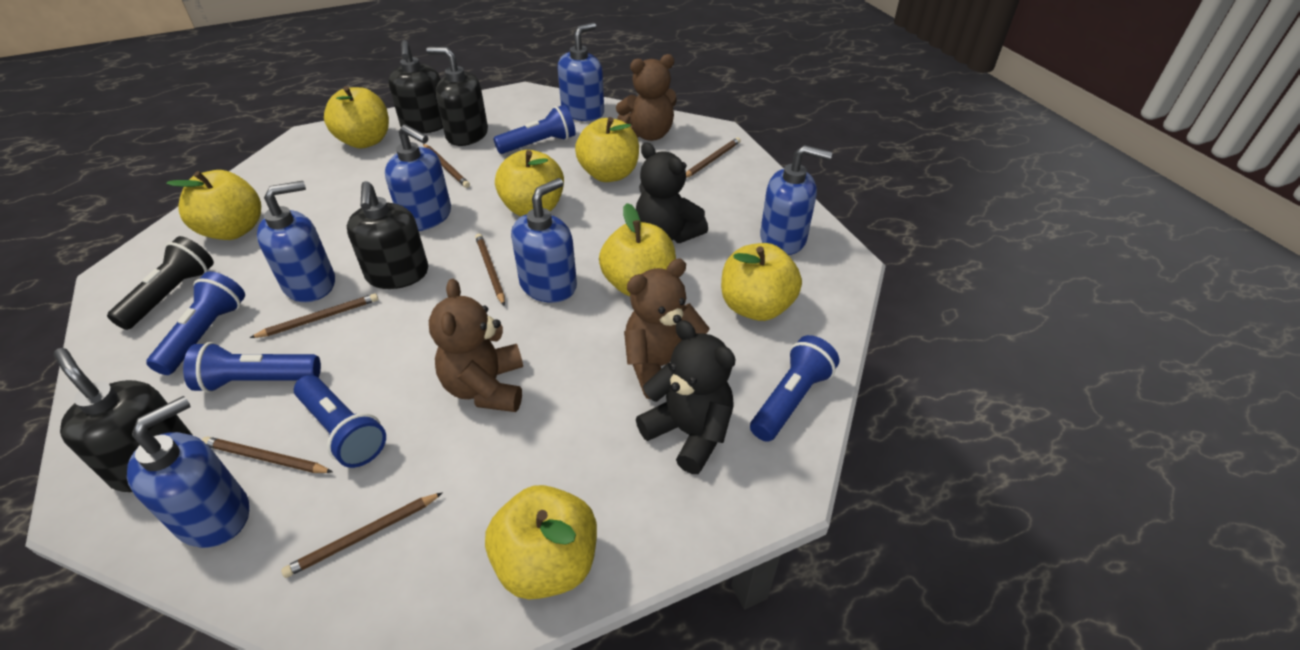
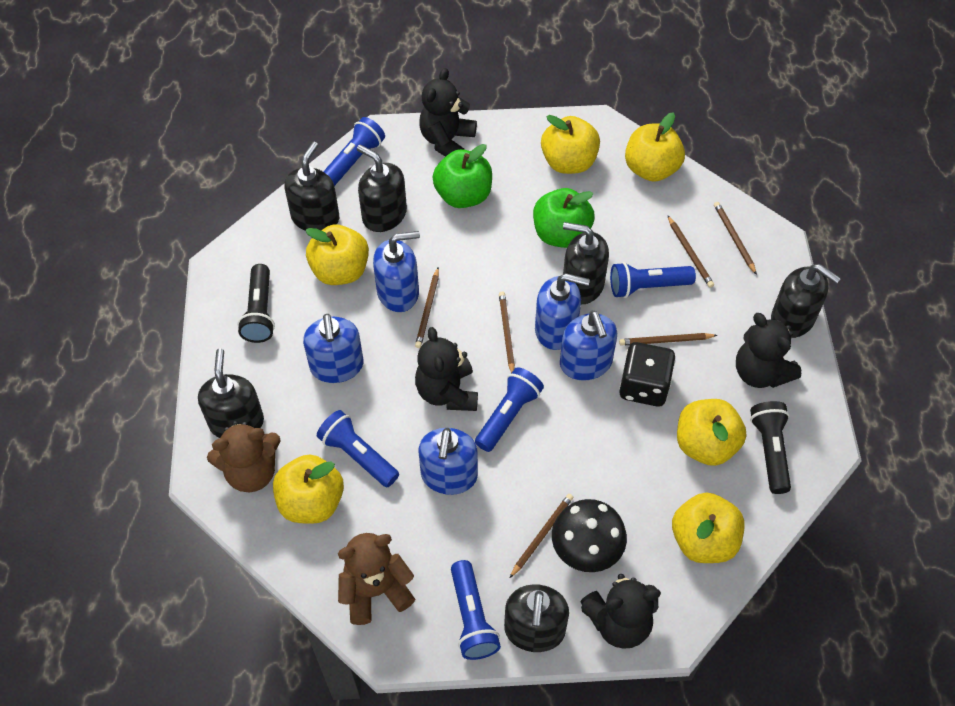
black dice: none = 0 -> [619,342,675,407] = 1
black flashlight: [107,236,214,330] = 1 -> [237,264,275,343] [750,401,791,494] = 2
black mushroom: none = 0 -> [552,499,627,572] = 1
black soap dispenser: [54,348,192,492] [347,181,428,289] [388,40,443,133] [426,47,488,146] = 4 -> [198,349,264,438] [284,141,339,231] [357,145,407,232] [504,584,569,652] [563,222,609,304] [771,264,841,338] = 6
black teddy bear: [636,142,708,243] [636,320,736,474] = 2 -> [415,327,478,411] [419,68,477,157] [580,574,661,649] [736,313,801,388] = 4
blue soap dispenser: [127,396,249,548] [257,181,335,302] [385,124,451,231] [511,178,577,303] [558,23,604,121] [760,145,832,255] = 6 -> [303,314,363,383] [373,231,420,312] [419,428,478,495] [535,273,590,350] [560,311,617,380] = 5
brown teddy bear: [429,279,523,412] [616,54,677,141] [624,258,710,399] = 3 -> [207,421,281,492] [338,533,415,625] = 2
green apple: none = 0 -> [433,144,492,208] [533,188,595,248] = 2
yellow apple: [166,170,261,240] [324,86,389,148] [485,485,597,599] [495,150,564,216] [575,117,639,182] [599,203,676,296] [721,243,802,321] = 7 -> [273,454,344,524] [305,225,369,285] [541,115,600,174] [625,112,685,182] [672,493,745,563] [677,399,746,466] = 6

